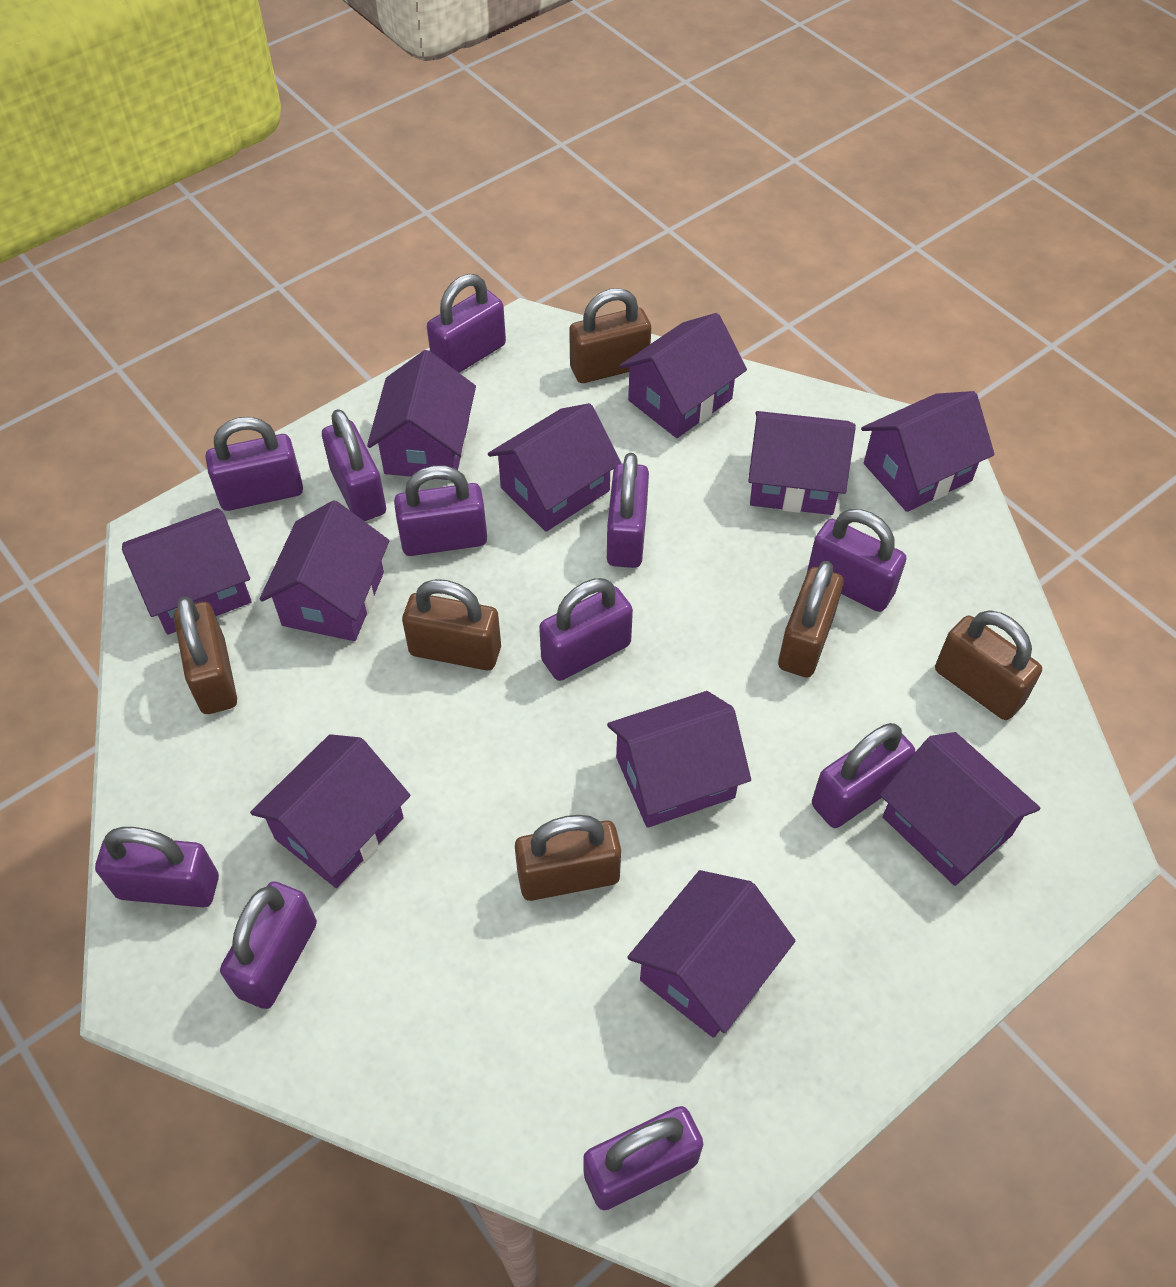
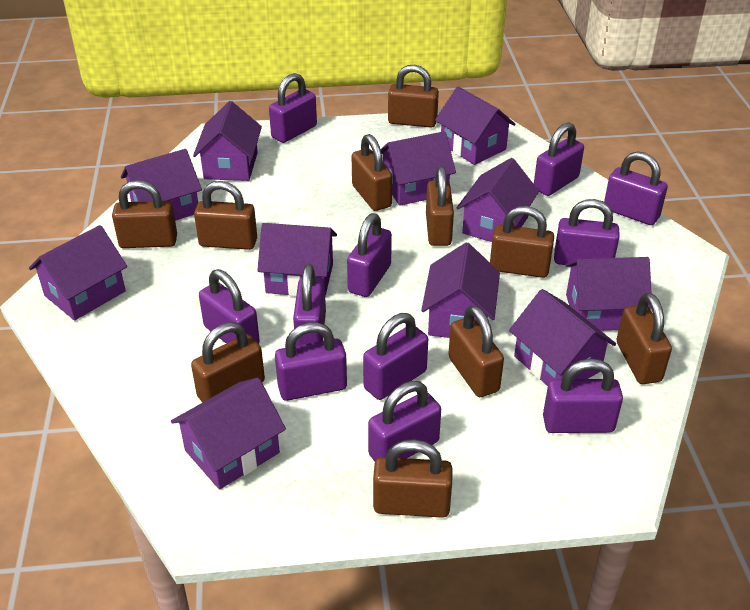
brown padlock: [174,596,237,714] [402,579,501,670] [515,815,621,901] [569,288,651,383] [778,561,844,678] [935,611,1042,720] = 6 -> [112,180,177,248] [191,322,265,403] [194,181,257,250] [352,134,392,211] [373,439,453,518] [388,65,439,128] [426,166,454,246] [448,305,504,397] [490,206,554,278] [617,293,672,384] = 10

